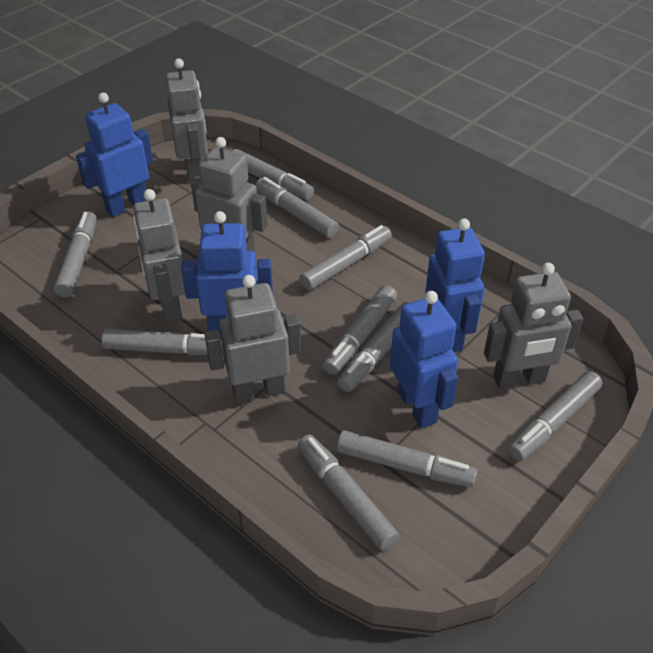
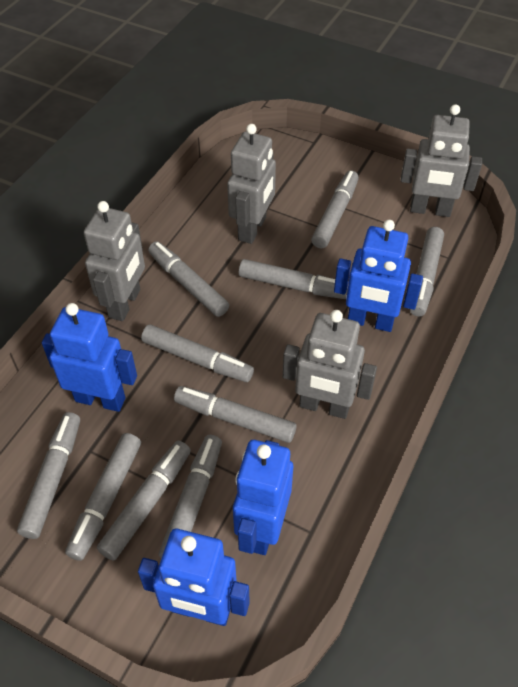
grey robot: [133,189,185,322] [165,58,208,182] [191,137,268,252] [204,275,301,403] [484,263,583,390] = 5 -> [84,201,145,321] [227,124,276,244] [283,310,377,419] [400,104,482,217] = 4

